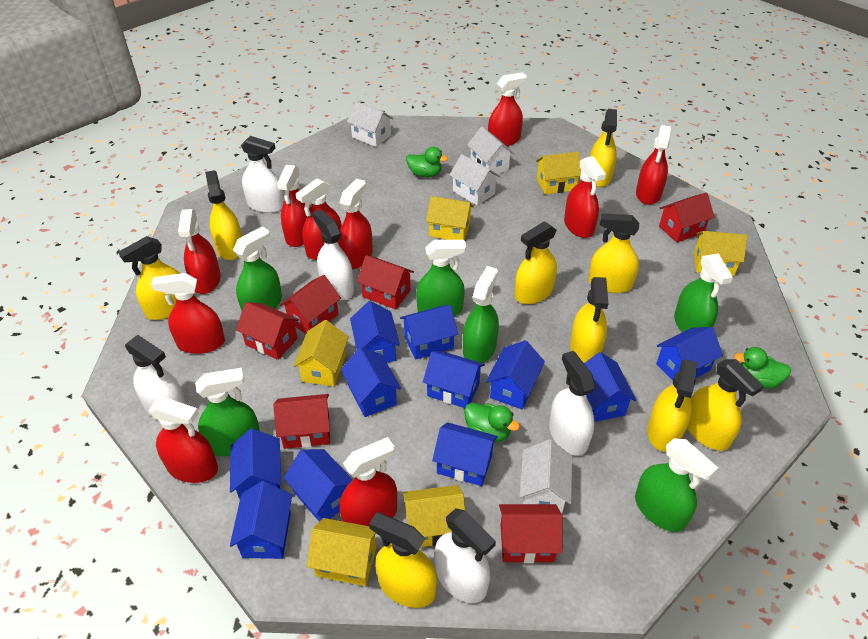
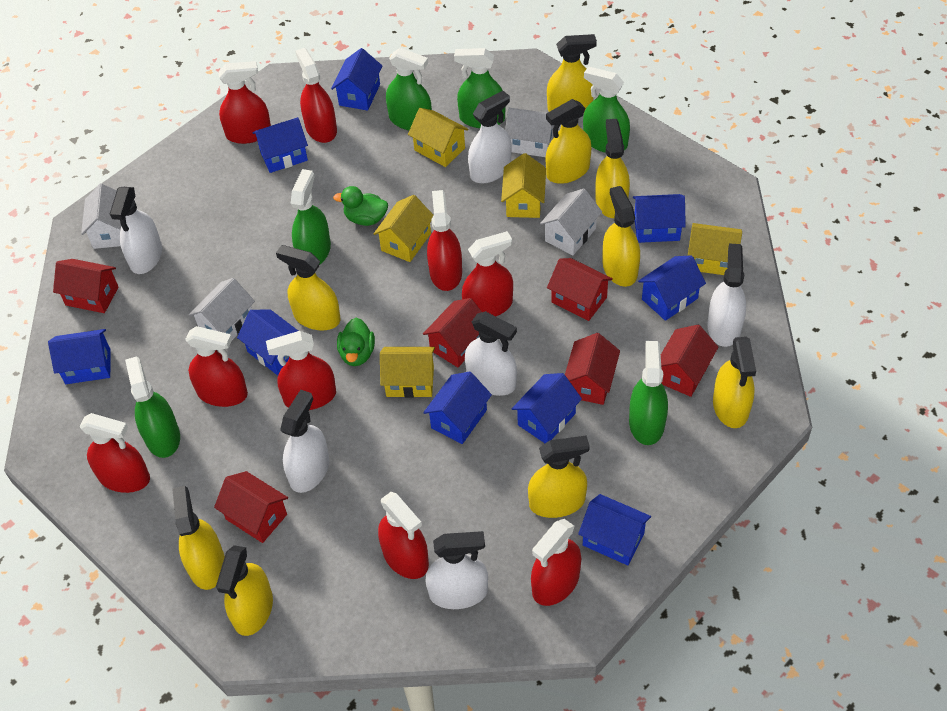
blue house: [230,429,281,499] [230,481,292,559] [283,449,353,521] [341,347,401,417] [350,301,400,363] [400,305,458,360] [423,350,485,408] [432,422,498,486] [486,340,545,409] [584,352,636,422] [656,327,723,380] = 11 -> [48,329,111,384] [237,310,298,375] [252,117,308,173] [331,48,382,111] [423,371,492,444] [512,373,582,443] [578,494,651,565] [633,194,686,243] [638,255,706,321] = 9
green duck: [406,147,448,177] [464,403,520,442] [734,347,791,389] = 3 -> [333,186,388,226] [337,318,375,366] = 2
red spray bottle: [149,397,218,483] [151,273,225,354] [178,209,221,294] [277,165,311,247] [296,178,342,260] [338,179,373,269] [339,437,397,526] [488,72,527,146] [564,156,606,238] [636,125,671,205] = 10 -> [79,413,150,493] [185,326,248,407] [218,61,271,144] [266,331,336,410] [295,48,337,143] [378,492,429,579] [427,190,462,291] [462,231,513,316] [531,519,581,606] = 9
white spray bottle: [125,335,187,420] [241,136,284,213] [312,209,354,300] [435,508,496,603] [549,351,595,456] = 5 -> [110,187,162,274] [280,390,329,493] [425,531,488,609] [465,311,517,396] [468,91,512,183] [707,244,746,347] = 6
yellow house: [293,320,349,387] [307,518,376,586] [403,485,465,547] [426,196,474,240] [536,152,581,194] [694,231,747,276] = 6 -> [373,195,434,262] [380,347,435,398] [408,108,469,167] [501,153,546,218] [688,223,742,275] = 5

